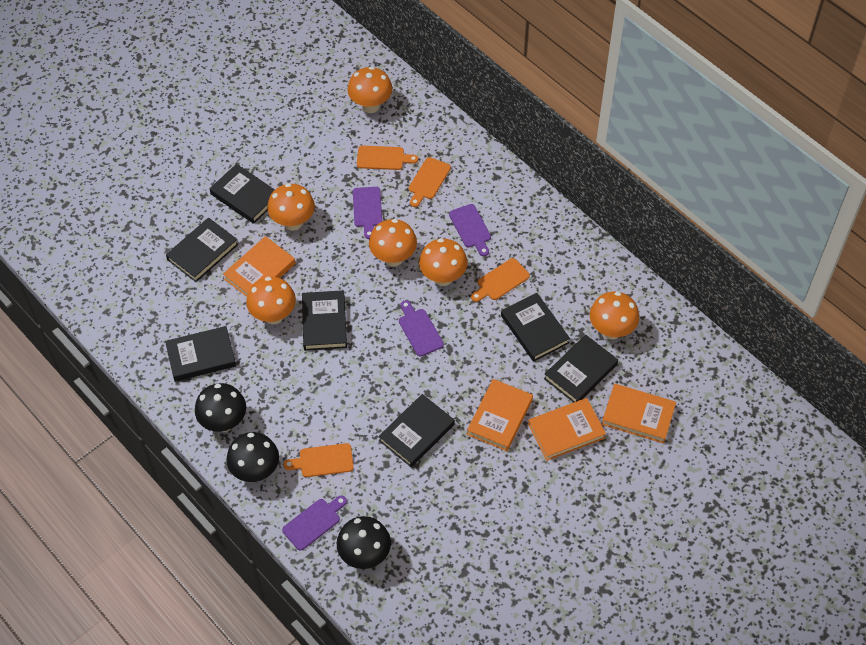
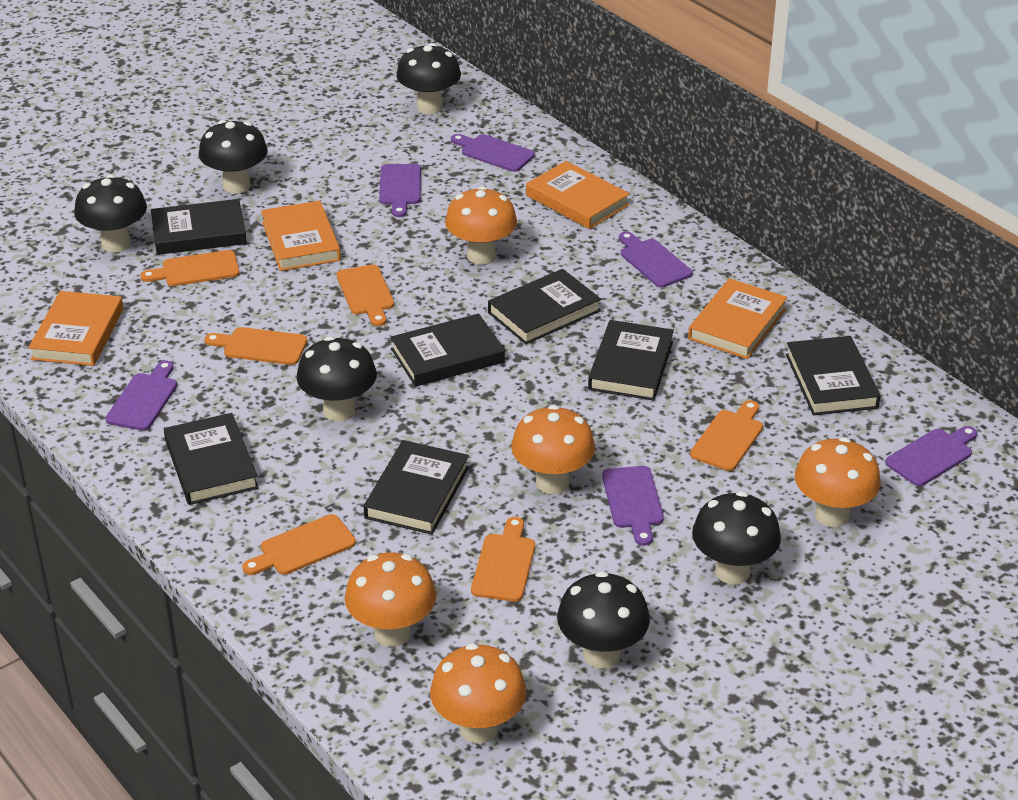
black mushroom: [195,383,246,432] [226,432,279,482] [337,516,391,569] = 3 -> [74,175,147,252] [199,120,268,194] [297,336,377,422] [396,43,461,114] [557,571,650,669] [692,491,781,585] = 6
orange cutting board: [283,443,354,477] [357,146,418,170] [409,157,451,207] [471,258,530,302] = 4 -> [140,250,240,286] [205,327,307,365] [242,514,356,575] [336,264,394,326] [471,517,535,602] [690,400,763,471] = 6
orange mushroom: [246,277,296,325] [267,183,315,231] [347,66,393,113] [369,219,417,267] [419,238,468,286] [590,292,639,340] = 6 -> [345,553,436,647] [430,643,527,744] [445,186,517,265] [511,405,595,494] [795,437,881,527] = 5
purple cutting board: [282,495,347,551] [353,187,382,239] [399,300,444,357] [449,204,491,256] = 4 -> [105,361,177,431] [379,164,421,217] [451,134,535,172] [602,466,664,546] [619,232,692,288] [885,426,977,486] = 6

